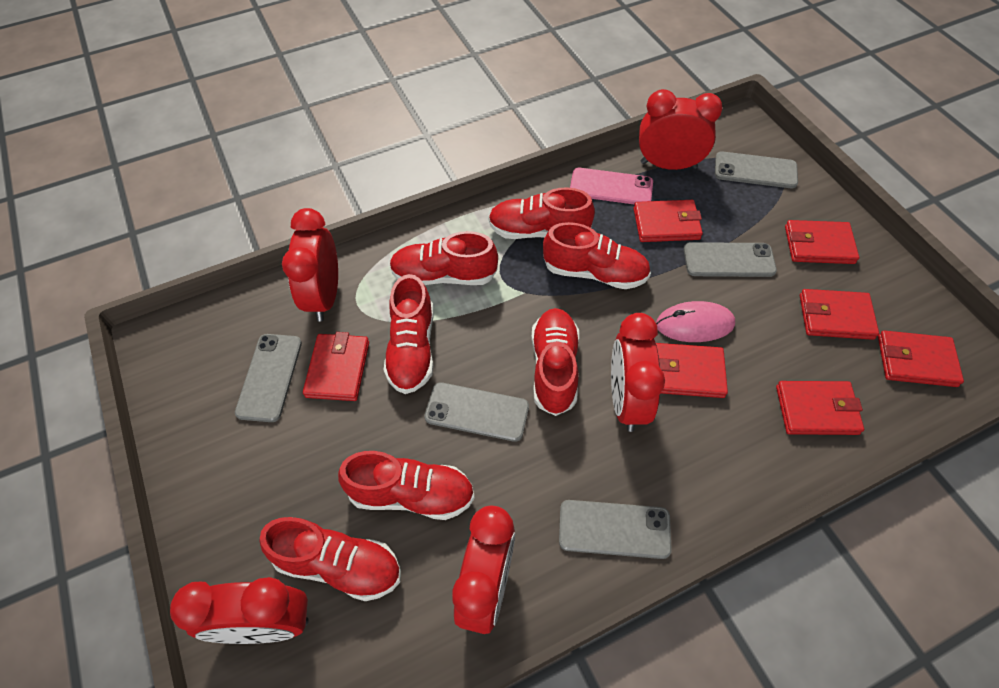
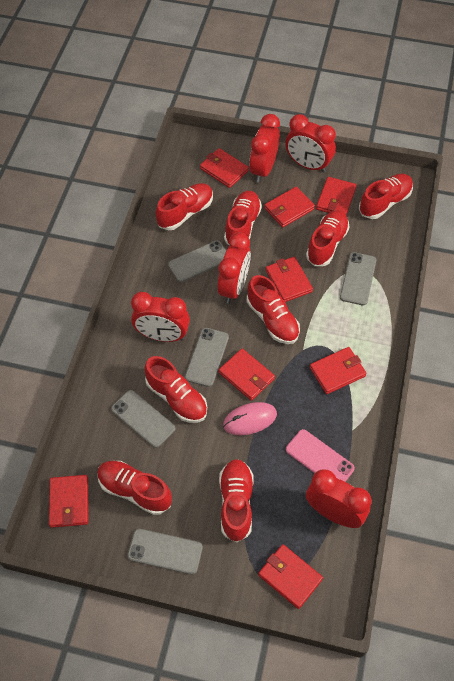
red shoe: [260,517,401,601] [338,451,475,520] [384,274,434,394] [389,231,498,285] [488,188,595,239] [531,308,579,416] [543,222,651,289] = 7 -> [97,461,172,515] [144,356,207,423] [156,183,213,230] [219,459,254,543] [224,191,262,246] [247,275,300,344] [306,210,349,266] [359,174,413,219] = 8
red wallet: [303,332,369,401] [633,200,703,242] [656,343,728,398] [776,381,864,435] [785,220,859,264] [800,289,879,340] [878,331,964,387] = 7 -> [49,475,89,528] [200,148,249,188] [219,349,275,401] [258,544,323,609] [264,187,315,227] [266,257,313,302] [310,347,367,394] [316,177,357,215] = 8

